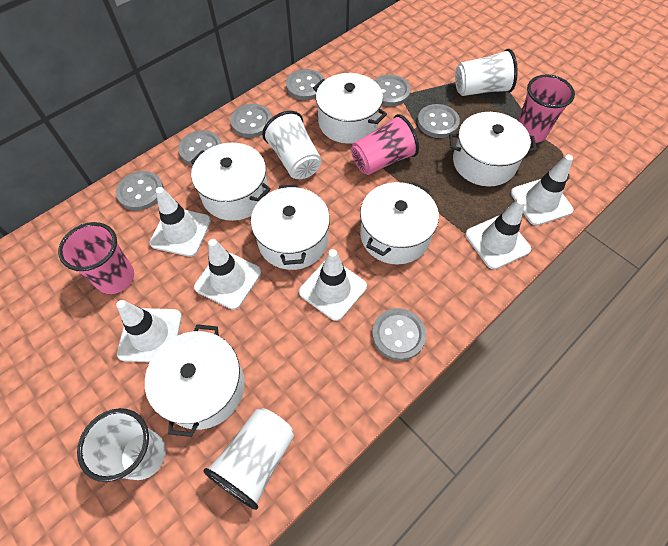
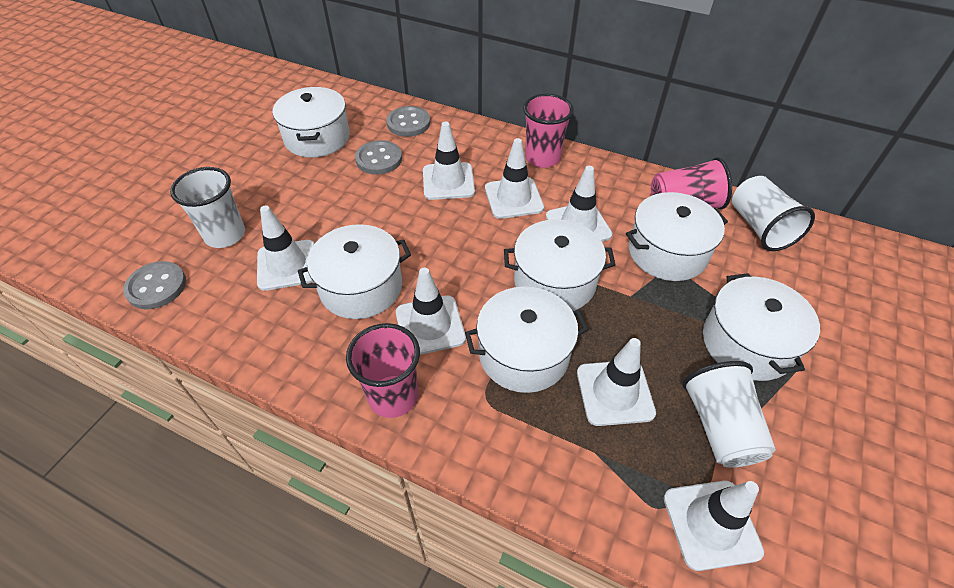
grey button: [116,171,164,211] [178,130,222,166] [230,104,272,138] [286,69,325,100] [372,308,426,361] [374,75,411,107] [417,104,460,138] = 7 -> [123,261,186,310] [355,140,402,175] [386,106,430,137] = 3
white cup: [77,408,166,482] [203,408,294,510] [262,111,321,179] [455,49,518,96] = 4 -> [170,167,245,248] [682,361,776,468] [732,176,815,251] = 3
white traffic cone: [116,300,182,362] [149,187,211,257] [194,239,262,310] [299,249,367,321] [465,198,531,269] [511,155,573,226] = 6 -> [257,205,314,291] [396,267,466,355] [423,122,475,200] [485,138,544,219] [546,166,612,242] [577,338,656,426] [664,481,764,571] = 7

